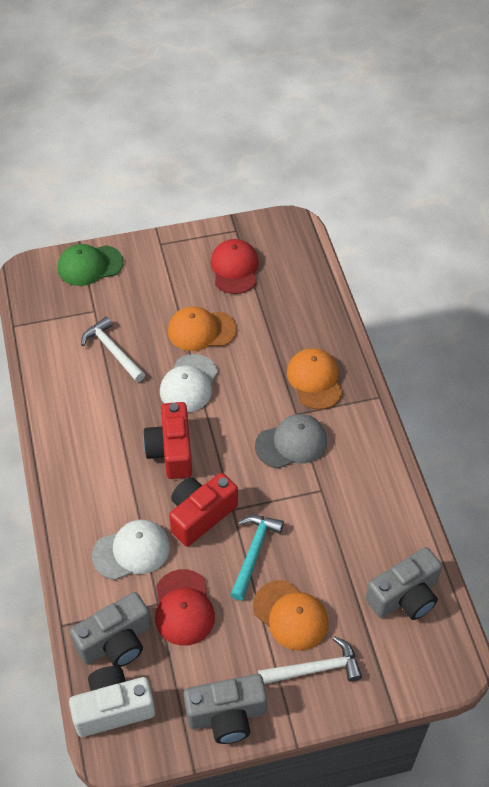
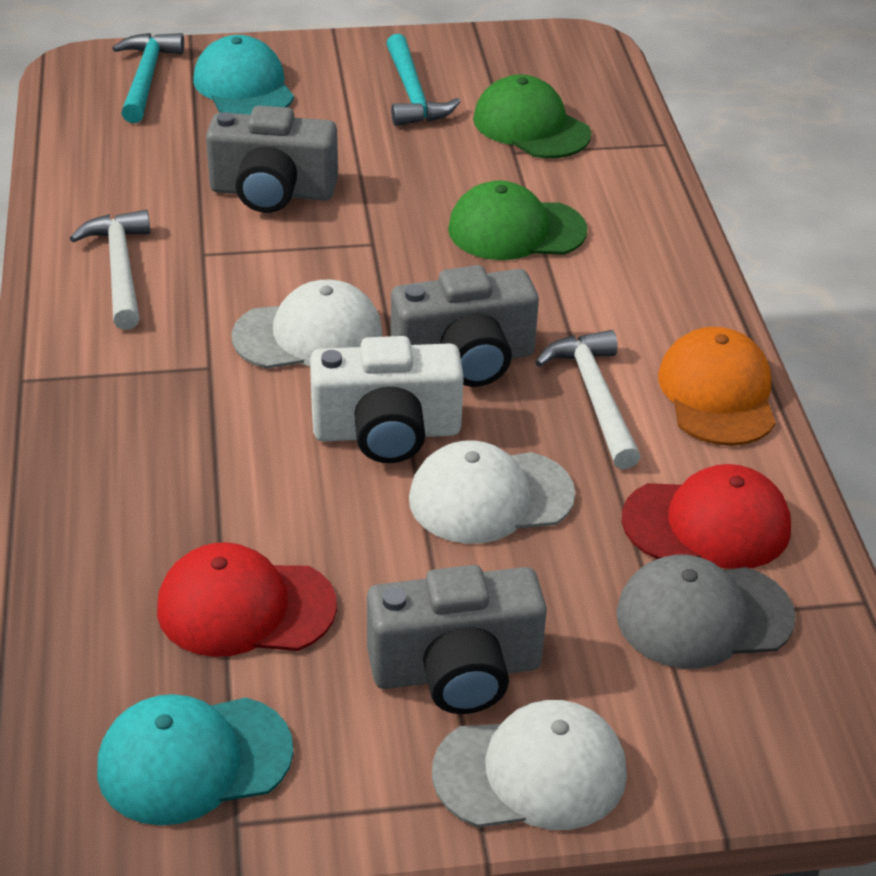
green cap: [58,244,123,286] = 1 -> [448,181,587,260] [473,74,591,158] = 2
orange cap: [168,306,237,351] [253,580,329,651] [287,348,343,410] = 3 -> [658,327,776,446] = 1
red camera: [143,402,192,479] [169,473,238,546] = 2 -> none = 0
turquoise cap: none = 0 -> [97,694,293,825] [193,35,294,115] = 2
turquoise hammer: [230,515,284,601] = 1 -> [112,33,184,123] [386,34,461,126] = 2
white cap: [92,520,170,580] [160,354,218,412] = 2 -> [232,280,382,369] [409,440,575,544] [432,700,627,830] = 3

